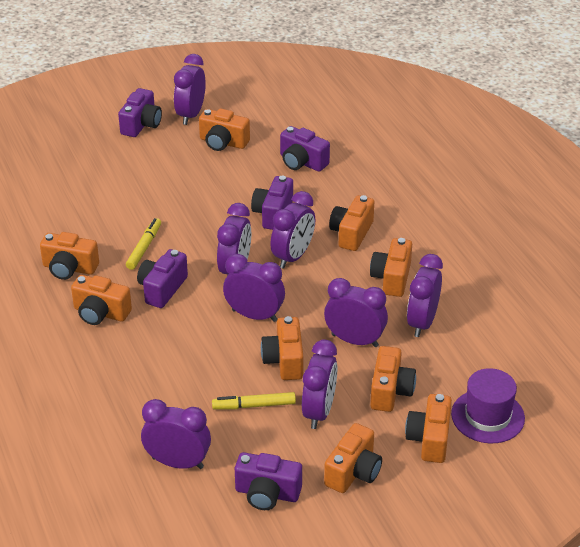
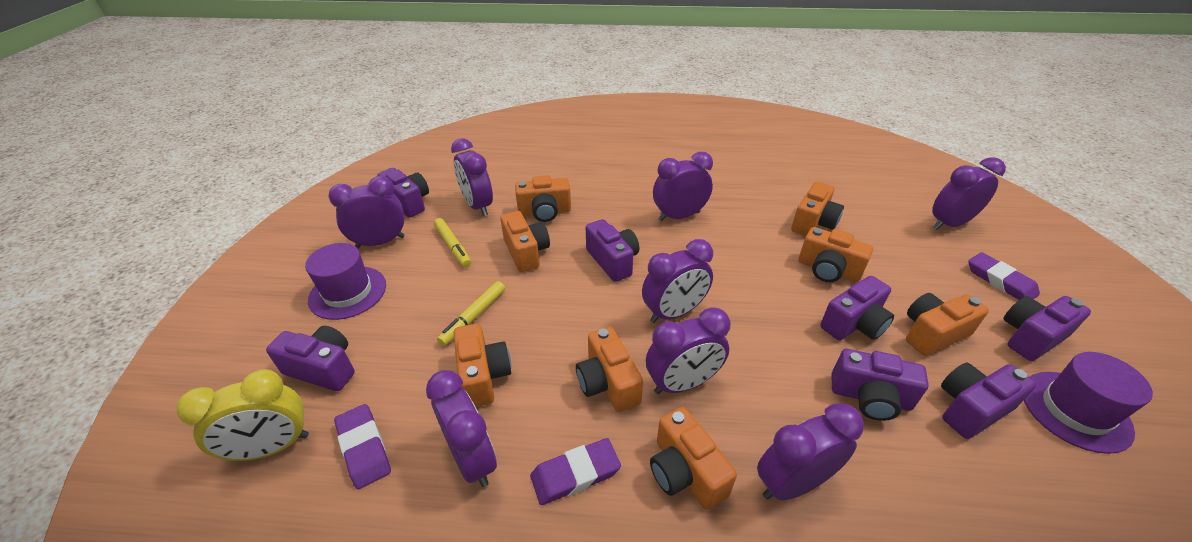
orange camera: [40,232,99,280] [71,275,132,325] [199,108,250,151] [261,316,304,380] [324,423,382,493] [329,195,374,251] [370,238,412,297] [370,346,416,412] [405,394,452,463] = 9 -> [453,324,511,407] [500,211,550,272] [515,175,571,222] [576,327,643,412] [650,407,737,510] [791,182,844,236] [799,227,873,282] [906,293,989,356] = 8
purple camera: [118,88,162,137] [137,249,188,308] [235,452,302,510] [251,176,293,230] [280,126,330,172] = 5 -> [266,326,355,391] [377,168,429,218] [586,219,639,282] [820,276,894,340] [831,349,929,421] [941,362,1037,439] [1003,296,1091,361] = 7
purple eraser: none = 0 -> [334,404,391,489] [530,438,621,505] [968,252,1040,300] = 3
purple hat: [451,368,525,443] = 1 -> [305,243,386,320] [1024,352,1153,454] = 2
yellow clock: none = 0 -> [177,369,309,461] = 1

